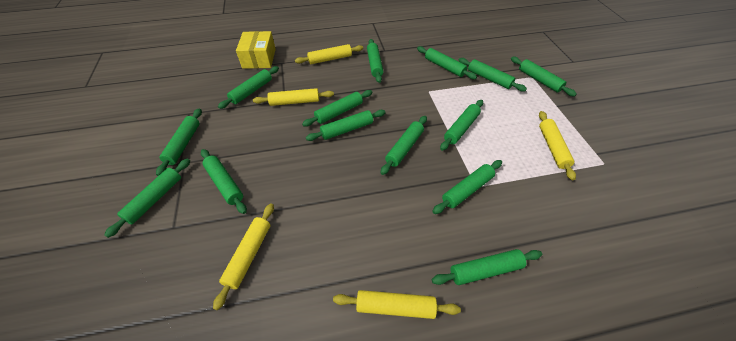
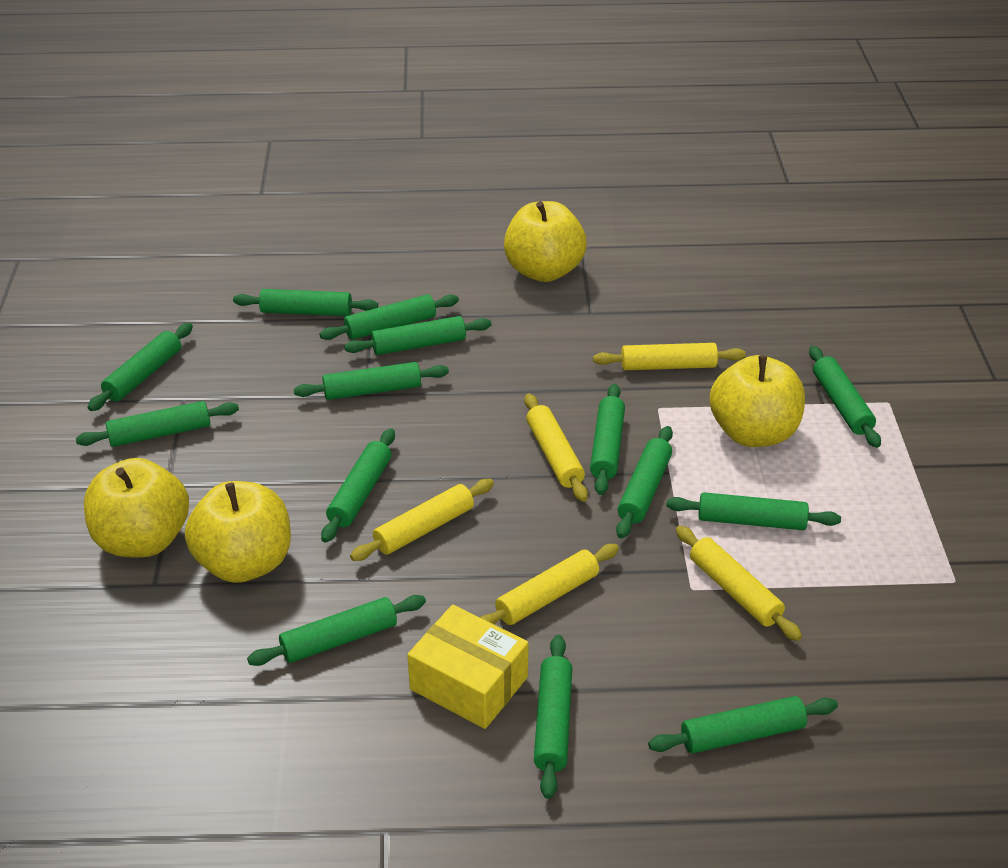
yellow apple: none = 0 -> [84,458,189,557] [185,481,291,583] [504,201,587,282] [710,355,805,447] = 4

